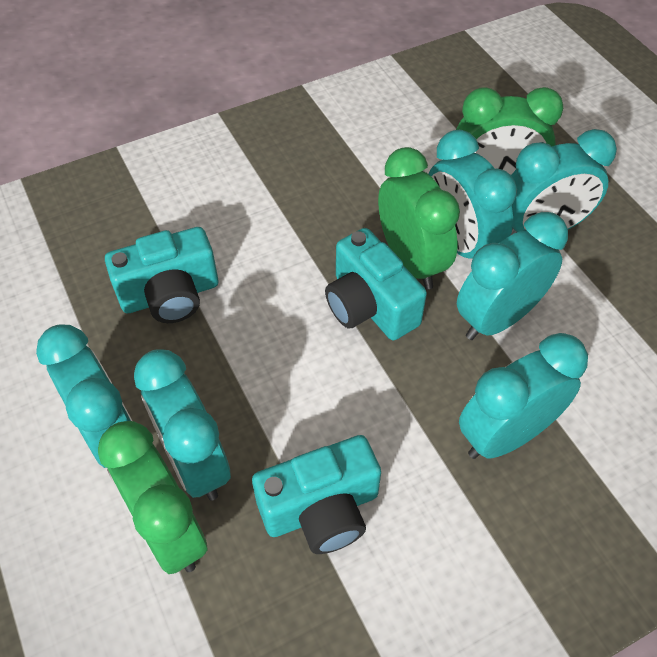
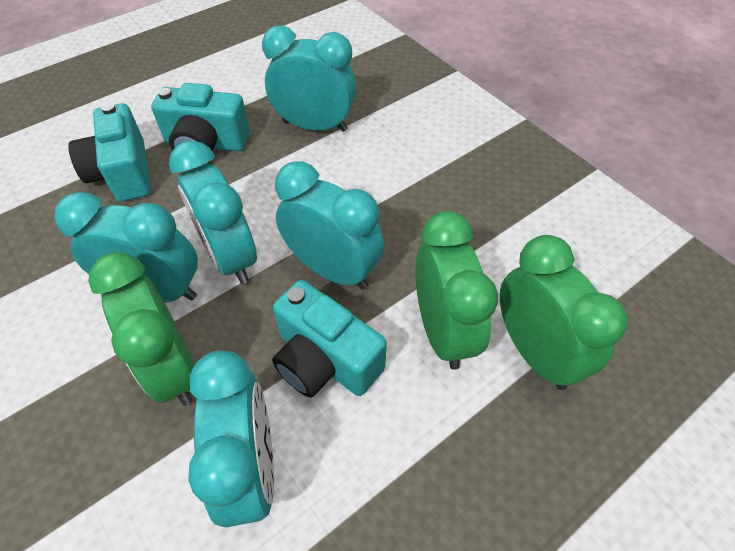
turquoise clock: [36,325,132,468] [134,349,231,501] [428,130,517,259] [457,212,568,340] [459,333,588,459] [510,129,617,236] = 6 -> [54,192,198,303] [169,140,257,284] [188,350,274,528] [262,25,356,132] [275,161,384,289] = 5

